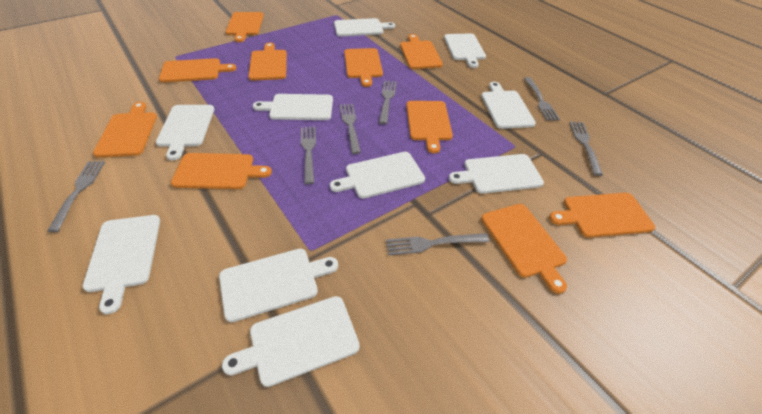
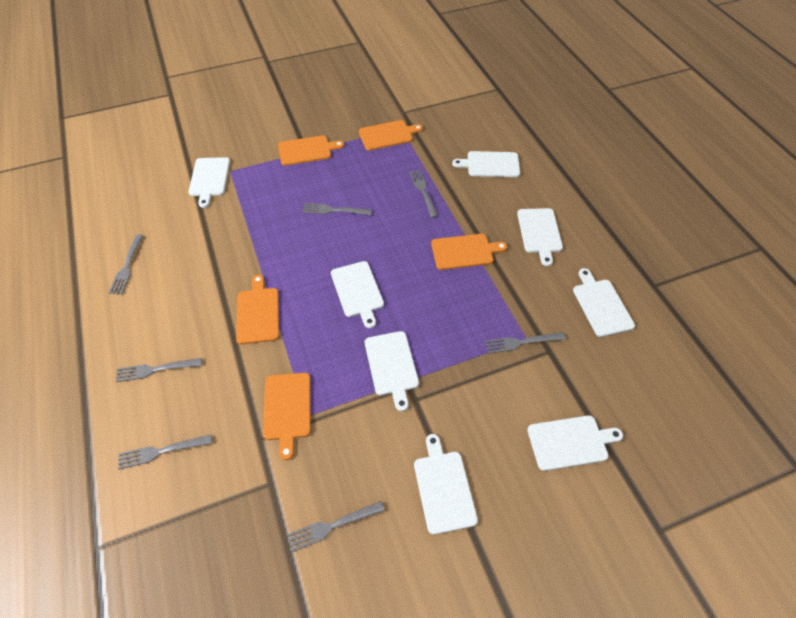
orange cutting board: [93,102,157,158] [159,58,237,83] [171,153,272,189] [225,12,264,42] [248,43,287,81] [344,48,383,87] [400,34,443,69] [406,101,453,153] [481,204,567,294] [549,193,655,238] = 10 -> [236,275,280,344] [263,373,311,460] [278,135,344,166] [359,120,423,151] [431,234,507,270] = 5
white cutting board: [83,215,160,314] [156,105,214,160] [219,249,338,322] [222,296,360,387] [253,94,333,120] [330,152,425,199] [334,18,395,36] [444,34,486,68] [449,154,544,194] [481,82,536,129] = 10 -> [188,157,230,208] [331,261,384,328] [365,331,419,411] [414,434,478,535] [452,151,520,177] [517,208,563,266] [527,415,623,471] [573,268,635,337] = 8

